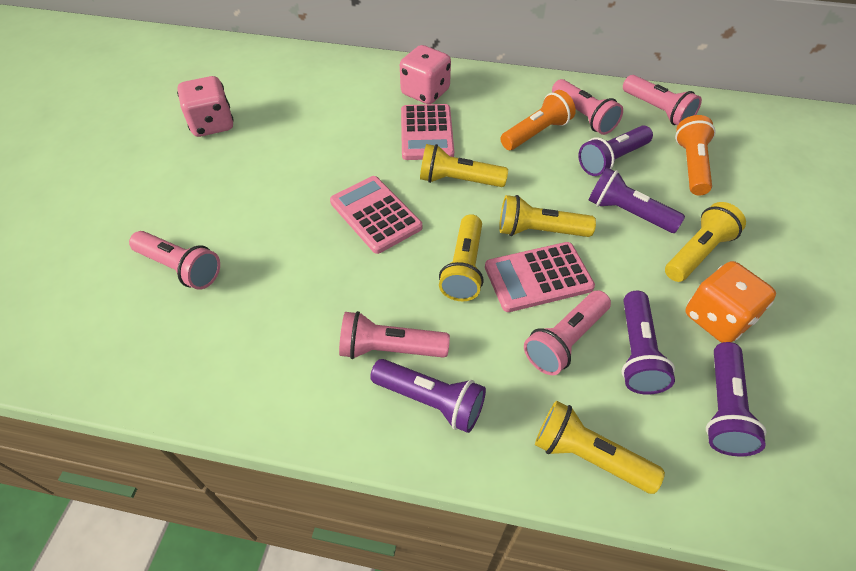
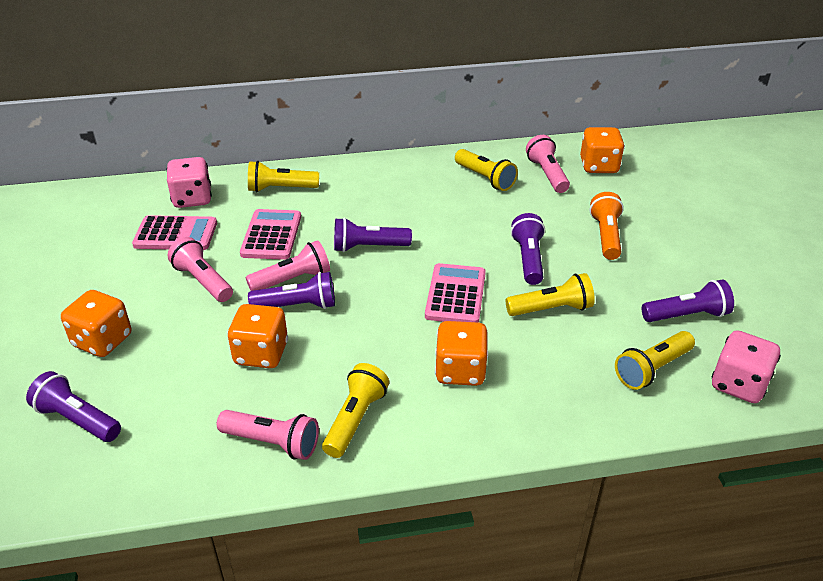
orange dice: [685,261,776,343] = 1 -> [61,290,131,357] [227,304,288,368] [435,321,488,386] [580,127,625,173] = 4
orange flashlight: [500,90,576,150] [675,115,716,195] = 2 -> [590,192,624,260] = 1
pink flashlight: [129,231,220,290] [339,311,450,359] [524,290,611,375] [552,79,623,135] [623,75,702,125] = 5 -> [168,237,233,302] [217,410,319,460] [246,240,330,291] [526,135,570,193] = 4

